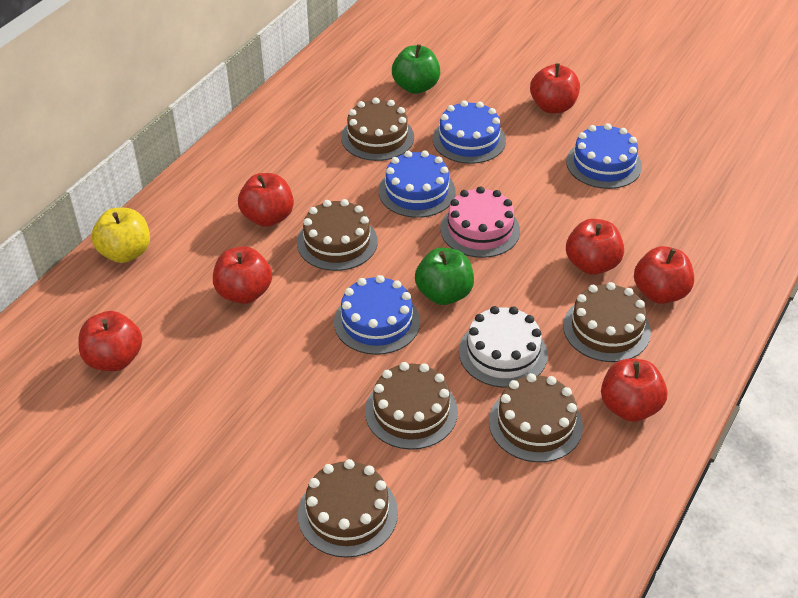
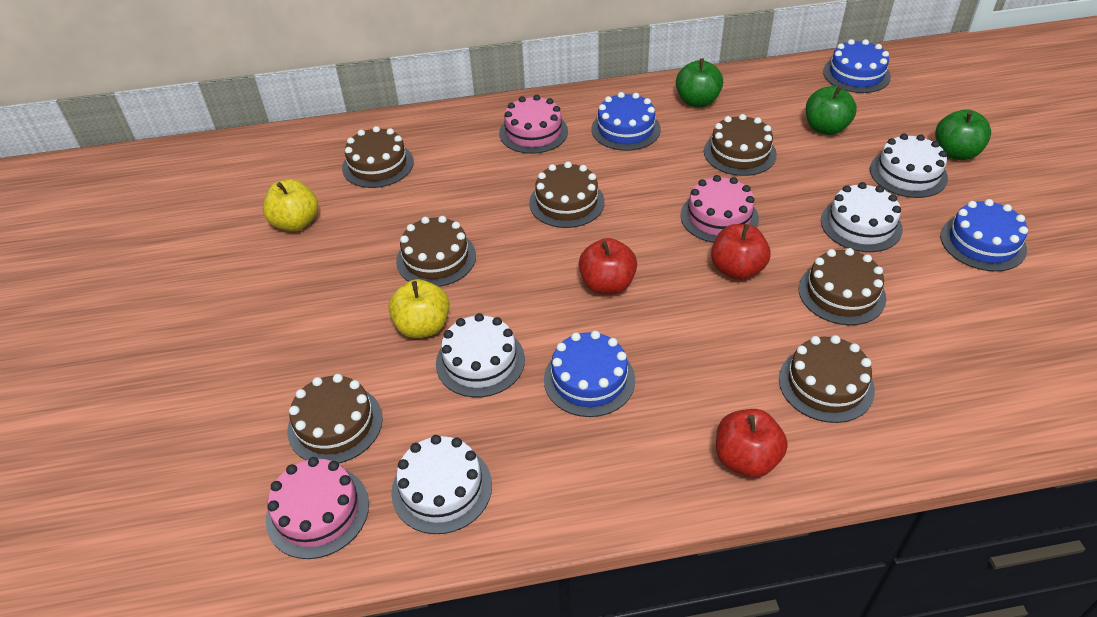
brown cake: [297,199,378,271] [298,459,398,558] [341,98,414,161] [365,362,458,450] [489,373,583,462] [563,282,651,362] = 6 -> [287,374,383,463] [342,126,414,188] [396,216,476,287] [529,161,605,228] [704,114,777,176] [779,335,875,423] [799,248,886,325] = 7
green apple: [392,44,440,94] [415,248,474,305] = 2 -> [676,58,723,107] [806,86,857,135] [935,109,991,160] = 3
pink cake: [440,186,520,258] = 1 -> [266,457,369,559] [499,95,568,154] [680,175,759,243] = 3
red apple: [78,311,142,371] [213,246,272,304] [238,173,294,227] [530,63,580,113] [566,219,624,275] [601,359,667,422] [634,246,694,304] = 7 -> [578,238,637,295] [711,224,770,280] [716,409,788,478] = 3
white cake: [459,306,548,388] = 1 -> [391,435,492,534] [436,313,525,397] [821,182,903,252] [870,133,948,198] = 4
yellow apple: [91,208,150,263] = 1 -> [263,179,318,231] [388,279,450,338] = 2

